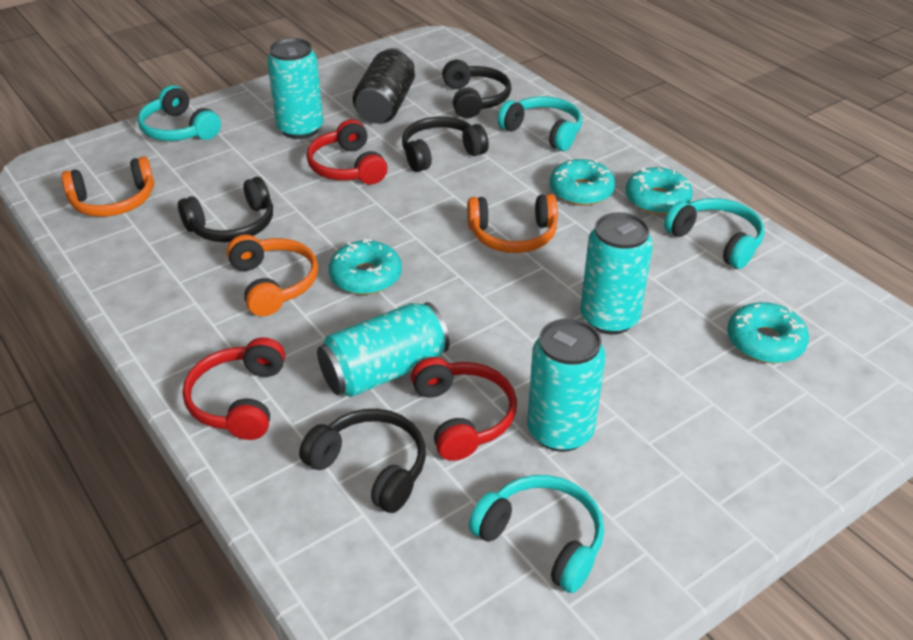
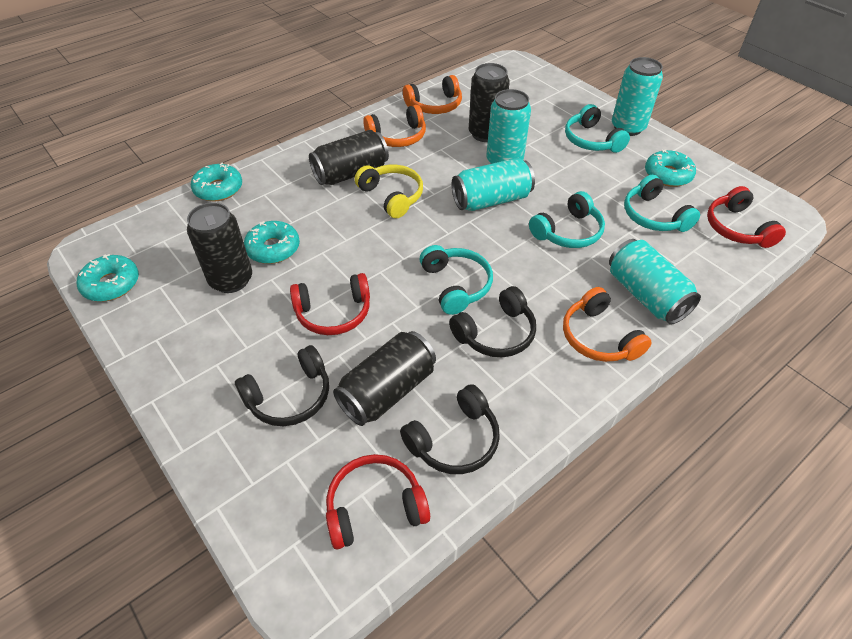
black can: [353,48,415,124] = 1 -> [187,202,252,293] [309,130,389,185] [333,331,436,426] [469,63,510,142] = 4
black headphones: [178,177,273,242] [299,409,426,513] [402,116,489,172] [442,60,511,118] = 4 -> [235,345,329,426] [400,384,500,474] [449,286,536,357] = 3
yellow headphones: none = 0 -> [354,165,423,218] = 1

